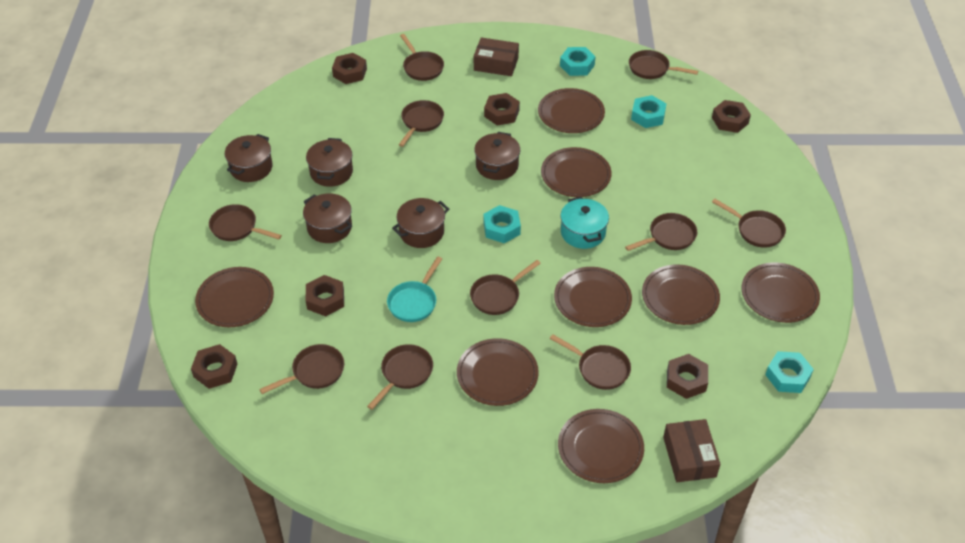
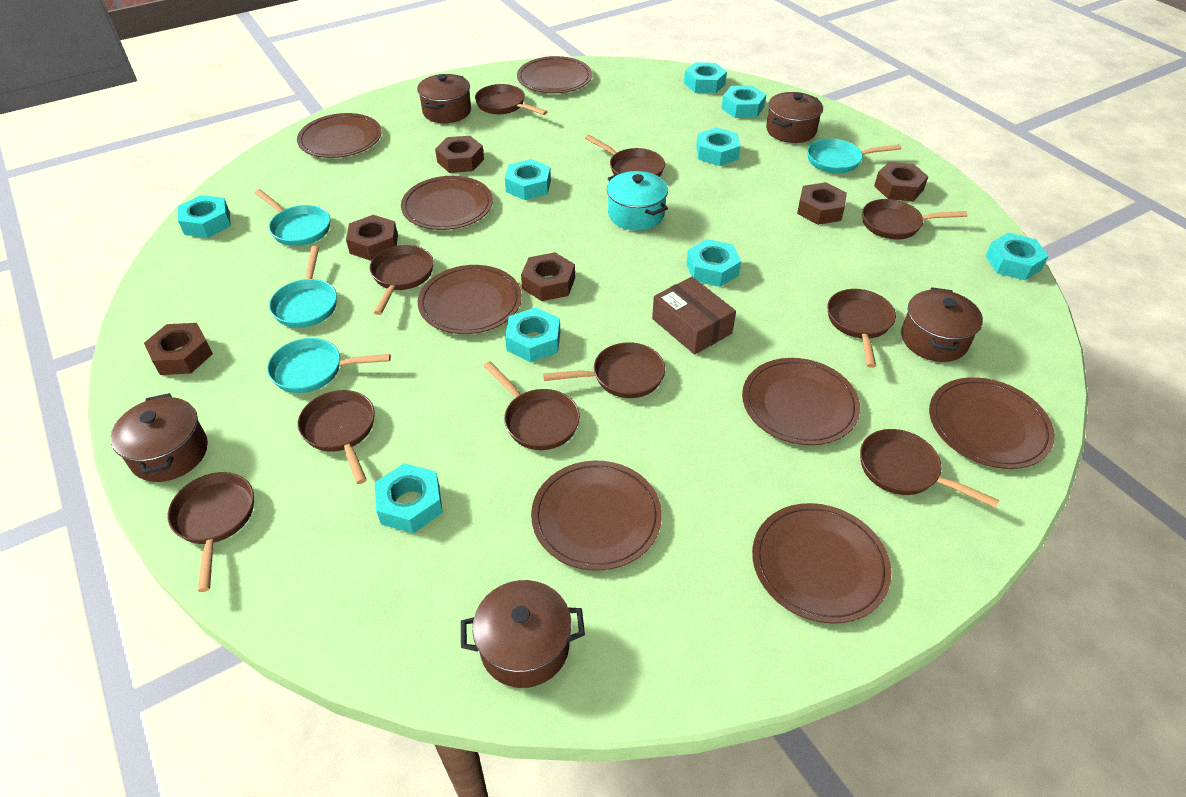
brown box: [474,37,519,76] [663,419,721,482] = 2 -> [652,277,736,355] = 1
turquoise nut: [483,205,521,243] [560,47,596,76] [631,95,667,128] [765,351,814,393] = 4 -> [178,195,231,238] [375,463,443,533] [505,159,551,200] [505,307,560,362] [684,62,727,93] [686,239,741,287] [696,127,740,166] [721,85,766,118] [985,233,1049,280] = 9
turquoise pan: [387,256,442,322] = 1 -> [255,189,330,246] [267,338,391,393] [269,246,337,328] [807,139,901,173] = 4

